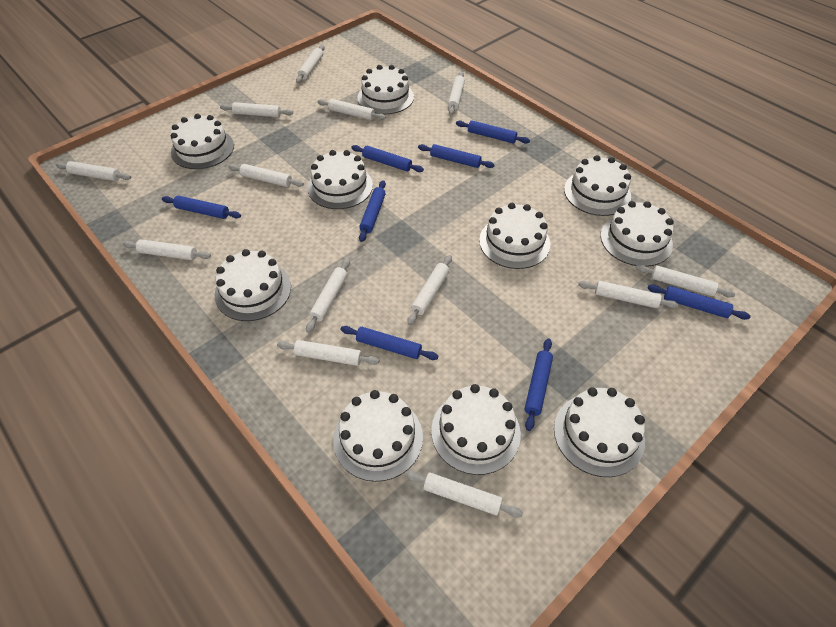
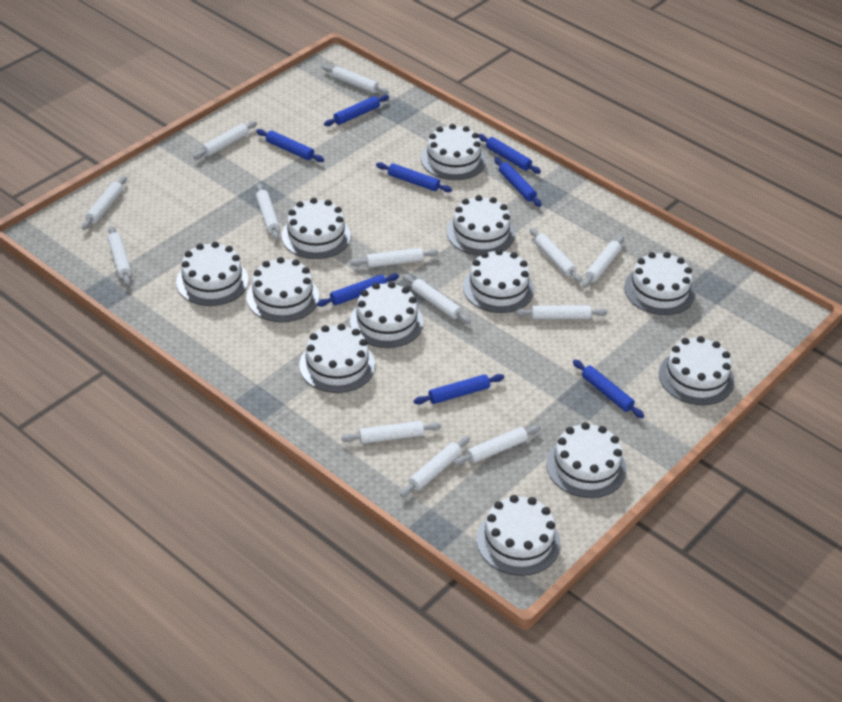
white cake: [171,114,234,169] [215,249,291,321] [307,150,373,209] [333,390,423,482] [357,65,414,114] [431,384,521,475] [479,203,550,269] [554,387,645,477] [564,155,631,216] [600,201,674,267] = 10 -> [176,242,249,306] [246,257,319,322] [281,198,351,259] [299,324,375,393] [350,282,423,348] [421,124,486,180] [447,195,515,256] [463,249,534,313] [476,495,561,576] [546,422,626,498] [624,252,695,315] [659,336,734,405] = 12

